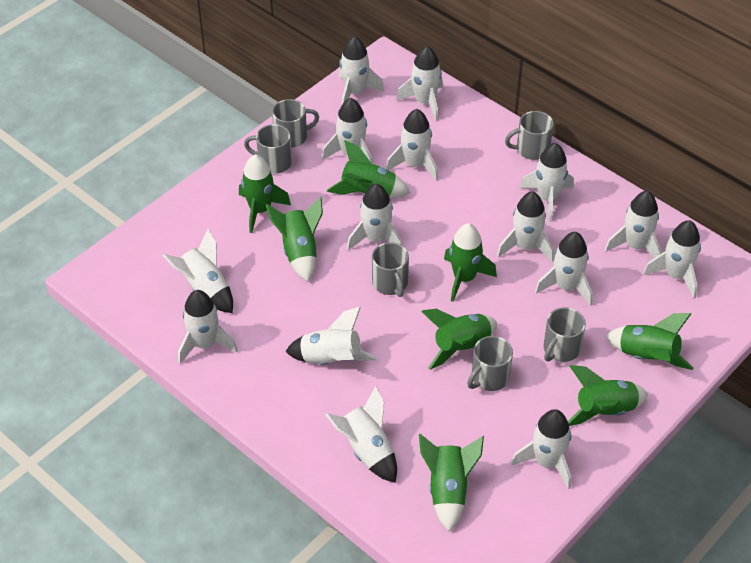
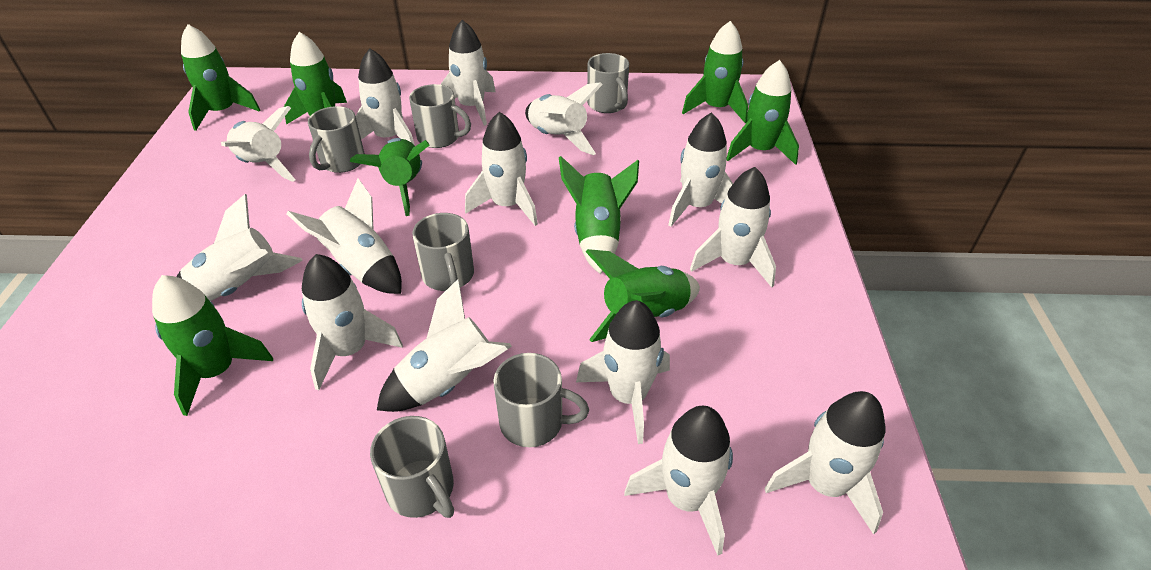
white rocket: [162,229,233,313] [178,290,238,364] [285,307,377,365] [322,98,373,164] [325,386,397,483] [339,36,384,106] [347,184,403,250] [386,109,438,181] [396,46,443,121] [497,192,554,262] [511,409,571,489] [520,143,574,222] [535,232,593,306] [605,191,662,258] [643,220,701,298] = 15 -> [176,194,303,301] [221,106,295,182] [286,179,402,294] [302,254,403,391] [356,48,415,146] [377,279,512,412] [440,20,496,126] [465,112,538,226] [525,82,603,155] [576,300,670,444] [624,406,733,556] [668,112,733,227] [690,167,776,287] [764,391,886,535] = 14

